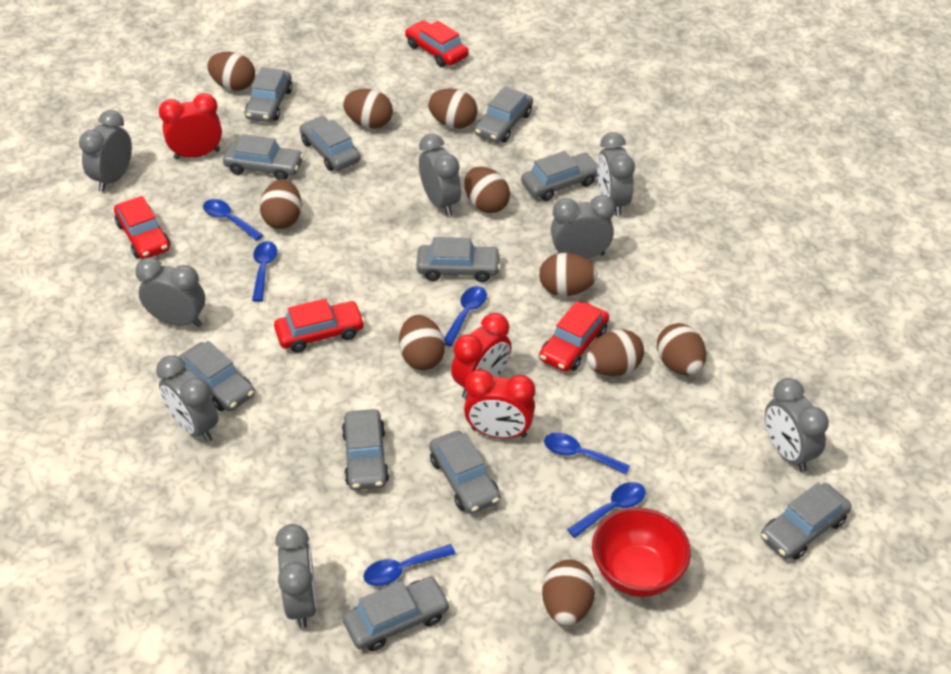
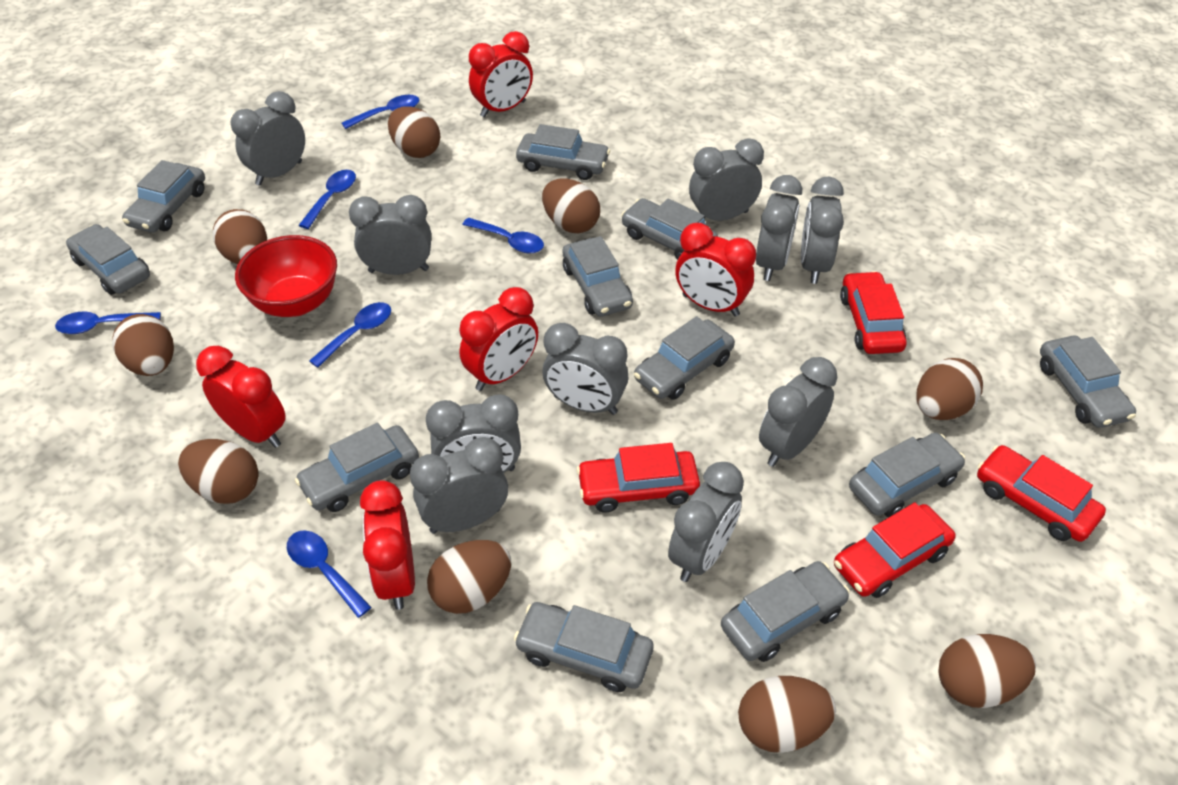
brown egg: [207,52,255,91] [260,179,302,229] [343,89,393,129] [399,315,445,370] [428,88,477,129] [464,167,510,213] [539,253,598,296] [542,560,595,626] [587,329,644,376] [657,323,706,376] = 10 -> [112,314,174,376] [178,439,259,504] [213,209,267,264] [388,106,440,158] [427,540,511,614] [542,179,600,233] [738,676,836,753] [916,358,983,420] [938,634,1036,708] = 9
grey clock: [79,110,132,192] [135,257,205,327] [156,355,218,442] [275,524,317,628] [419,134,461,216] [551,195,615,259] [597,132,635,216] [765,378,829,472] = 8 -> [230,91,305,185] [349,195,431,275] [410,437,508,534] [426,394,521,473] [543,323,628,415] [668,462,744,582] [689,139,764,221] [756,175,802,281] [759,357,837,467] [801,177,844,284] = 10
red clock: [159,93,222,159] [451,313,511,399] [464,369,535,438] = 3 -> [196,346,286,448] [360,480,415,610] [459,287,538,391] [469,31,533,117] [675,223,756,317] = 5

